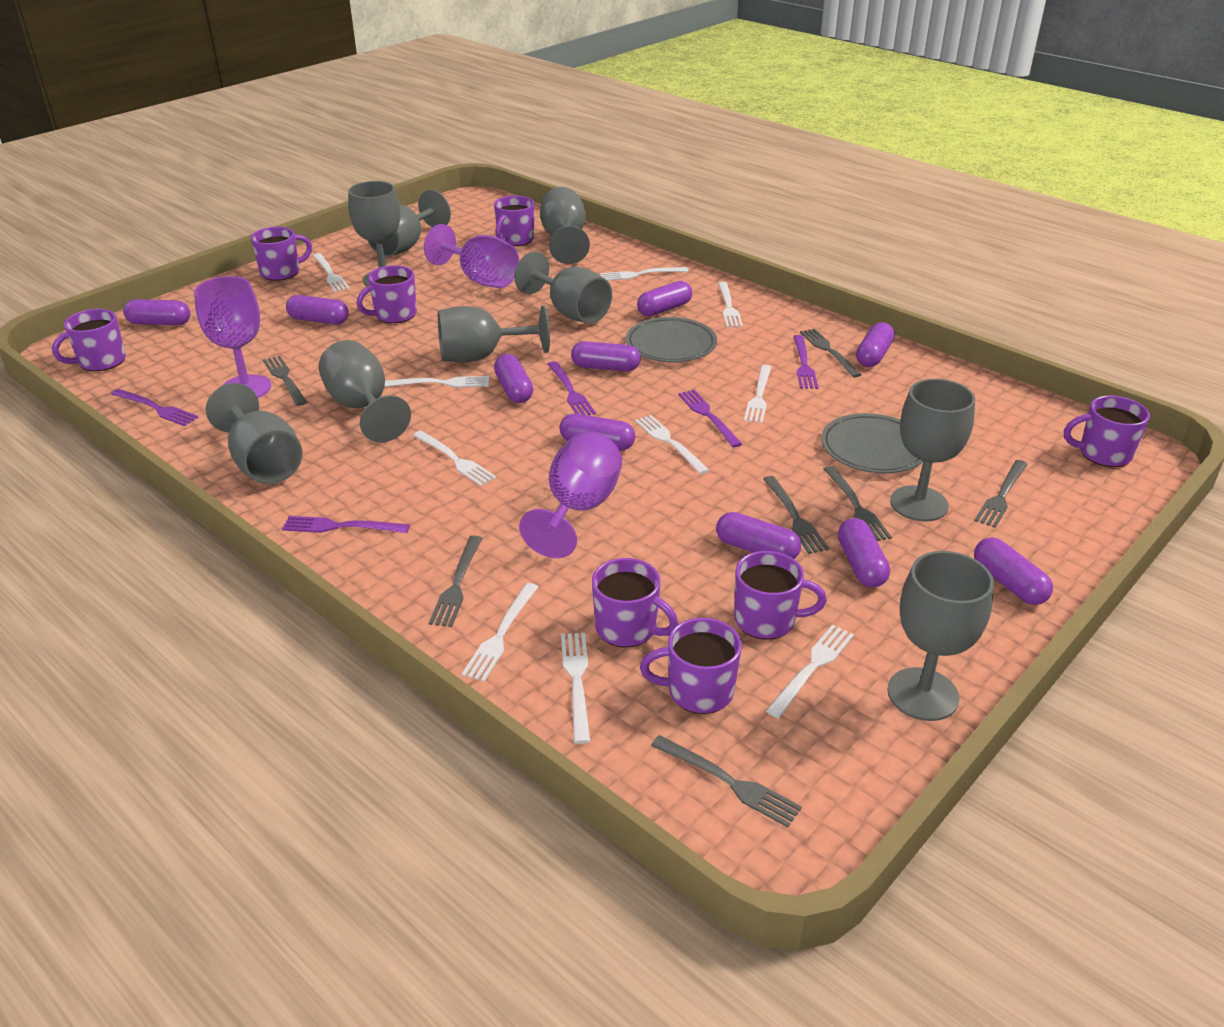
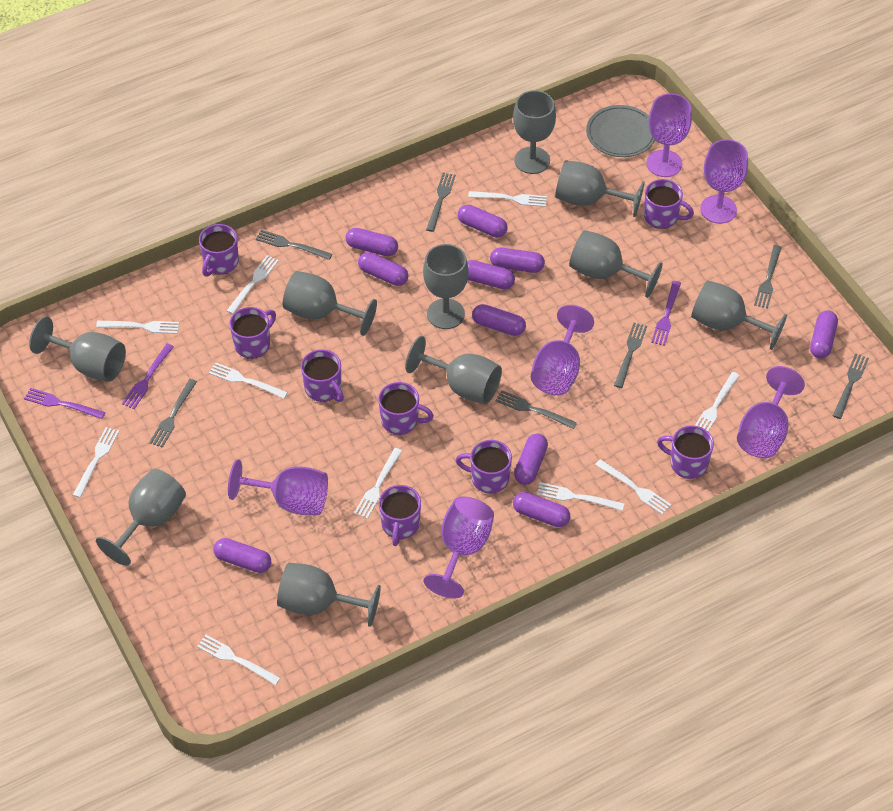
grey goblet: [206,383,302,484] [318,340,411,443] [348,181,400,286] [367,190,451,257] [438,306,550,362] [514,252,612,324] [540,187,590,264] [887,551,994,721] [890,379,975,522] = 9 -> [29,316,126,382] [96,469,186,566] [277,563,381,627] [283,271,377,336] [405,336,502,404] [423,244,469,329] [513,90,556,174] [555,160,645,217] [569,230,663,298] [691,280,787,350] = 10
grey plate: [626,317,717,362] [821,413,923,474] = 2 -> [586,105,655,157] = 1
purple fork: [111,389,199,426] [282,516,410,533] [548,361,596,416] [678,390,742,447] [793,335,818,389] = 5 -> [24,388,105,419] [122,343,174,409] [651,281,681,346] = 3
purple goblet: [194,276,271,398] [424,224,519,288] [519,431,622,558] = 3 -> [228,459,328,515] [423,497,494,599] [531,305,594,395] [646,93,692,177] [700,139,748,224] [737,366,805,458] = 6

